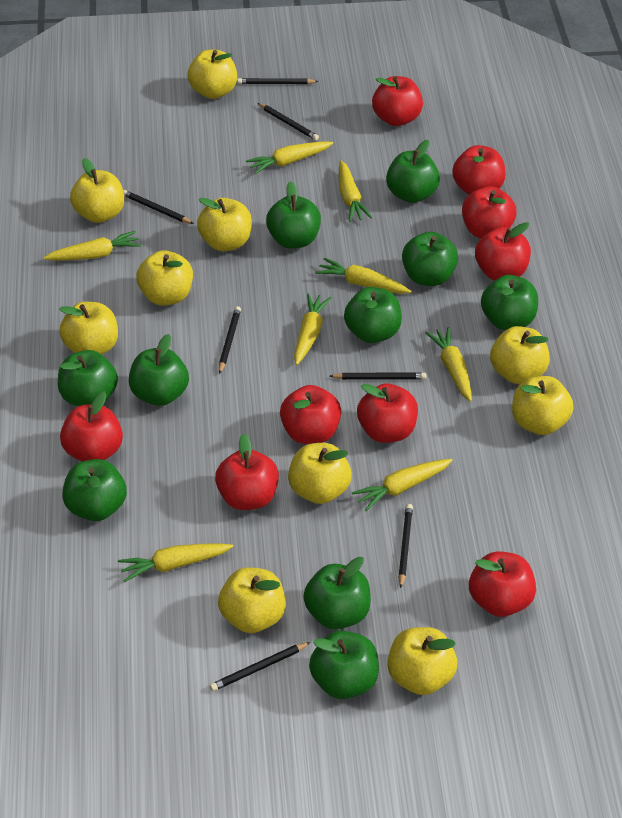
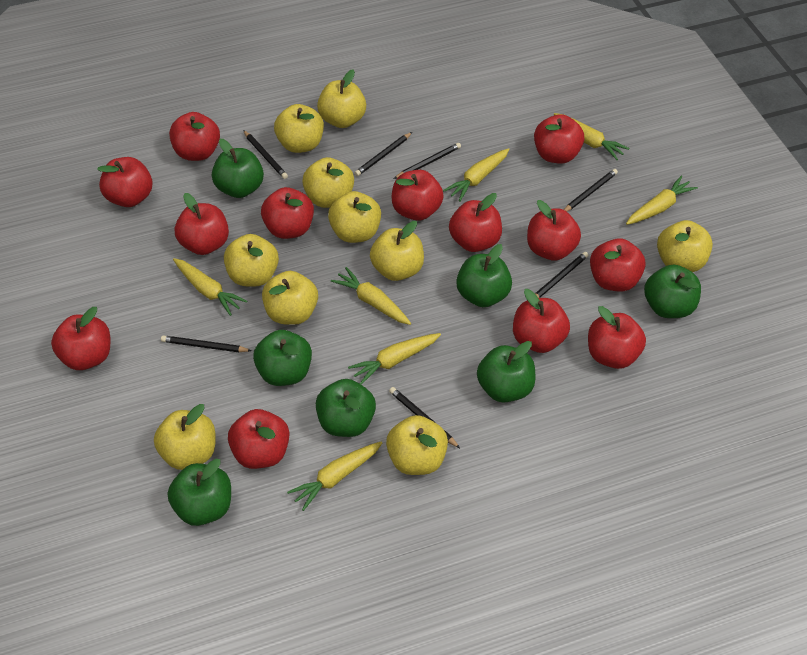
green apple: [58,350,118,406] [62,459,127,521] [129,334,189,406] [266,181,321,249] [303,557,371,630] [309,631,379,699] [344,287,402,343] [386,140,440,203] [402,232,458,286] [481,275,538,330] = 10 -> [168,459,231,526] [212,139,264,198] [253,330,312,386] [316,379,376,437] [456,244,512,307] [477,341,535,403] [644,265,701,318] = 7
red apple: [60,391,123,461] [215,434,279,510] [280,385,341,444] [357,383,418,443] [372,76,423,126] [452,145,506,195] [462,186,517,239] [469,551,536,617] [475,222,531,281] = 9 -> [51,307,110,370] [97,157,152,207] [169,112,220,161] [175,193,229,255] [228,409,289,469] [261,187,314,239] [391,170,444,221] [449,193,502,252] [513,289,570,353] [527,200,581,260] [534,114,584,164] [588,306,646,369] [590,238,646,291] = 13
yellow carrot: [43,231,141,260] [118,543,233,582] [246,141,333,174] [294,293,332,365] [315,258,411,294] [339,160,372,222] [352,459,453,511] [425,327,472,402] = 8 -> [173,258,247,316] [287,442,382,511] [331,267,411,325] [348,333,441,385] [443,148,510,202] [554,113,630,160] [626,176,698,225] = 7

